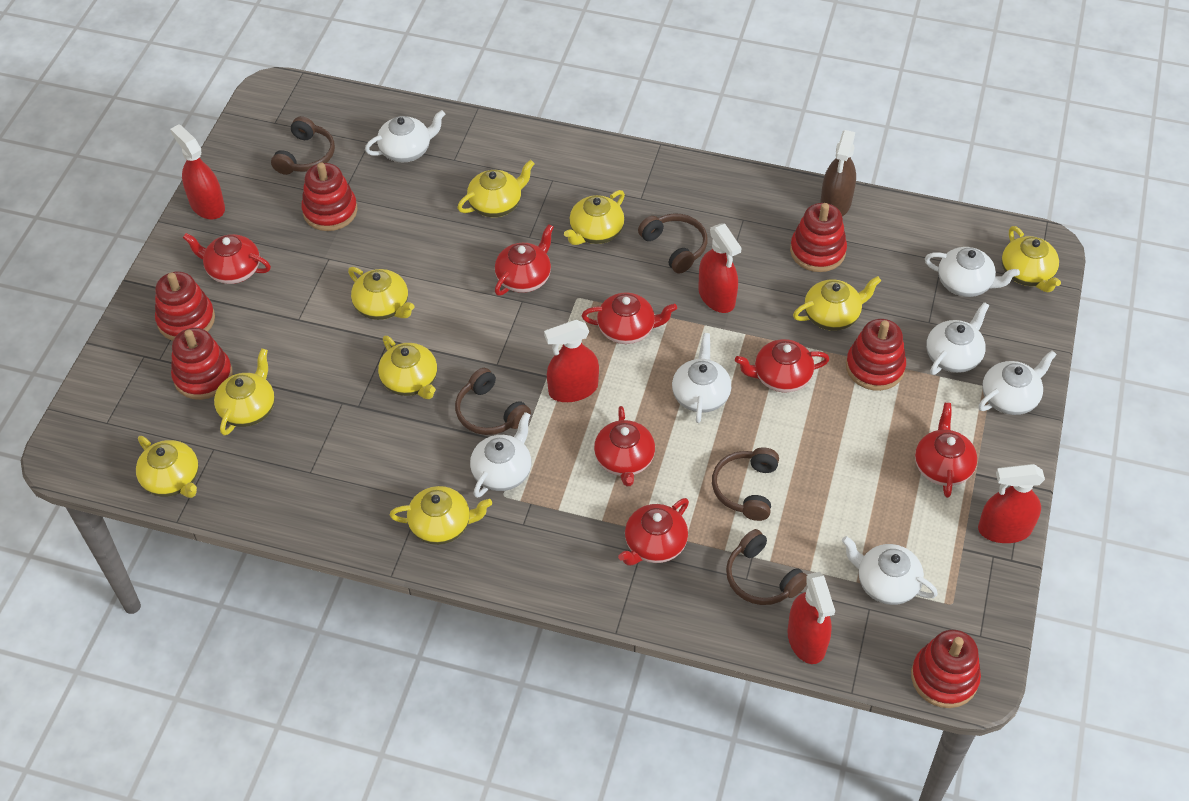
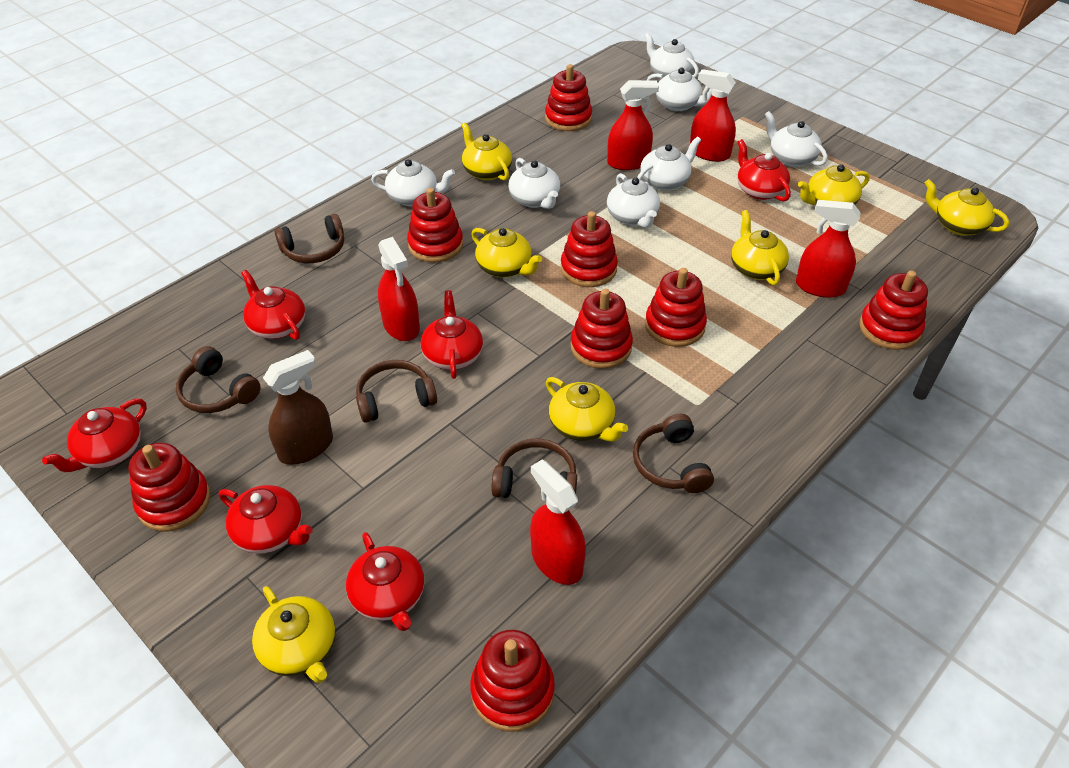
red stacking toy: [155,272,215,341] [171,328,233,400] [301,162,357,231] [790,203,847,272] [846,319,906,391] [911,630,981,708] = 6 -> [129,443,210,531] [407,188,463,262] [470,630,555,731] [545,64,592,131] [561,211,618,287] [570,289,633,369] [645,268,707,347] [859,271,928,350] = 8
red teapot: [183,233,271,284] [495,224,554,296] [582,292,677,344] [594,406,655,486] [618,498,689,566] [735,339,830,392] [915,403,977,498] = 7 -> [42,399,147,472] [219,485,313,554] [241,270,305,340] [346,532,424,631] [421,290,483,379] [737,139,791,202] = 6
yellow teapot: [136,436,199,498] [214,348,275,436] [348,267,414,320] [378,336,437,399] [390,486,492,545] [457,160,535,217] [564,190,625,245] [793,276,881,331] [1002,226,1061,292] = 9 -> [252,586,336,683] [462,122,512,181] [471,228,542,278] [546,377,628,441] [731,210,789,285] [798,164,870,205] [925,179,1009,236] = 7

